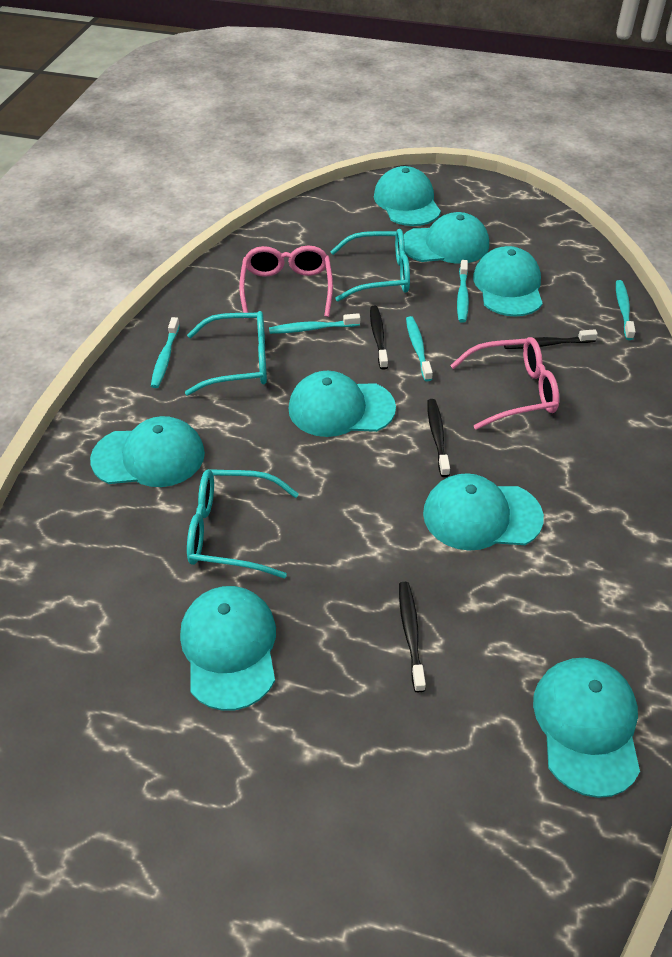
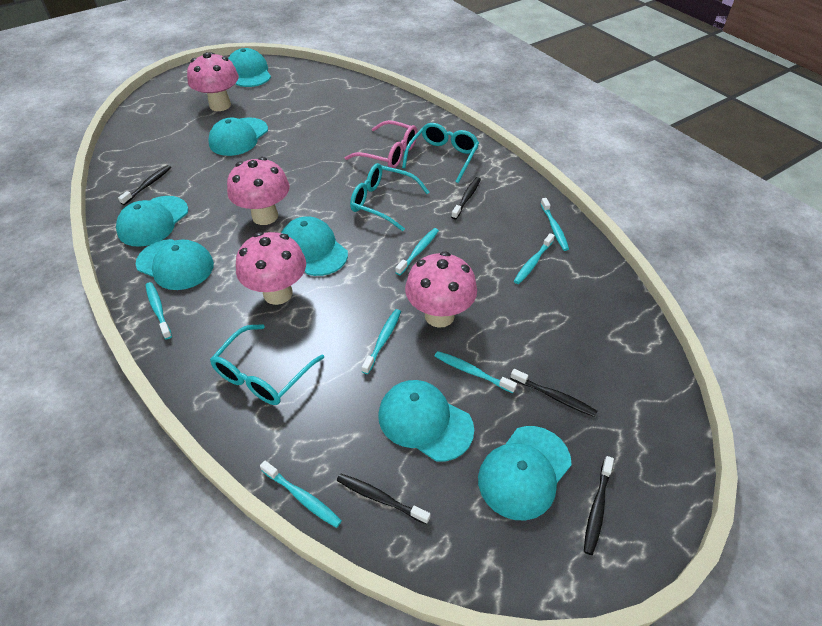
black toothbrush: [370,306,388,370] [399,582,426,692] [427,399,450,477] [504,329,598,349] = 4 -> [118,165,171,205] [337,473,431,524] [451,177,481,219] [510,369,598,417] [584,456,614,555] = 5
pink glasses: [239,245,333,319] [450,337,559,430] = 2 -> [345,120,417,168] = 1
pink mushroom: none = 0 -> [187,52,239,111] [227,157,290,225] [236,232,306,305] [405,252,477,328] = 4
turquoise cap: [90,416,205,487] [180,586,276,711] [288,371,396,437] [374,166,441,226] [404,212,489,264] [423,473,544,551] [473,246,543,317] [533,658,640,798] = 8 -> [116,196,188,247] [136,239,214,290] [208,117,268,156] [228,48,271,87] [281,216,348,276] [378,380,474,462] [478,426,572,521] = 7
turquoise toothbrush: [151,317,180,388] [269,313,360,334] [406,316,433,381] [457,260,469,323] [616,280,636,340] = 5 -> [146,282,172,339] [260,461,342,528] [362,309,401,374] [395,228,439,275] [435,351,517,393] [514,233,555,284] [541,198,569,251] = 7

